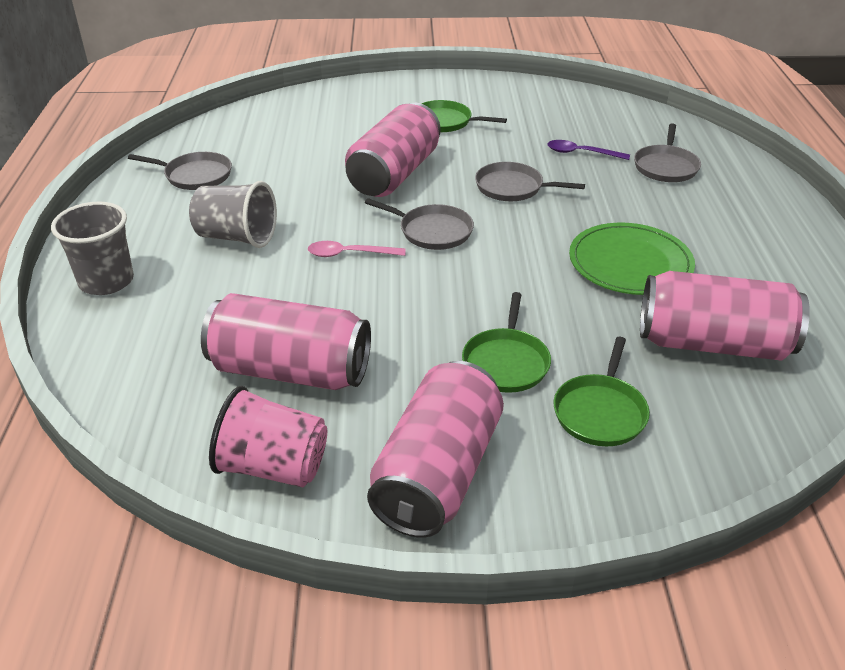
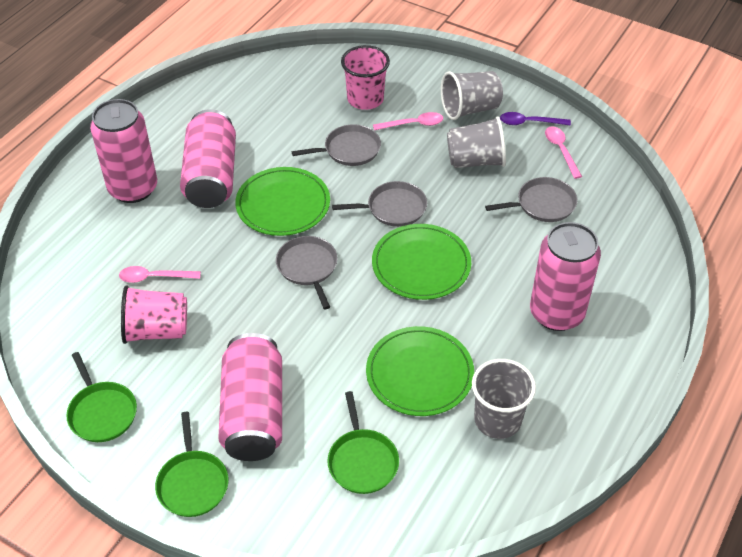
green plate: [569,223,695,295] = 1 -> [235,167,330,236] [366,326,474,416] [372,224,471,300] = 3
grey cup: [51,202,134,295] [189,181,277,248] = 2 -> [441,71,503,120] [447,116,506,168] [472,359,536,439] = 3
pink cup: [209,386,327,487] = 1 -> [121,285,187,344] [341,45,390,110] = 2
pink spoon: [308,241,406,257] = 1 -> [119,266,201,283] [373,112,443,130] [545,126,582,179] = 3

